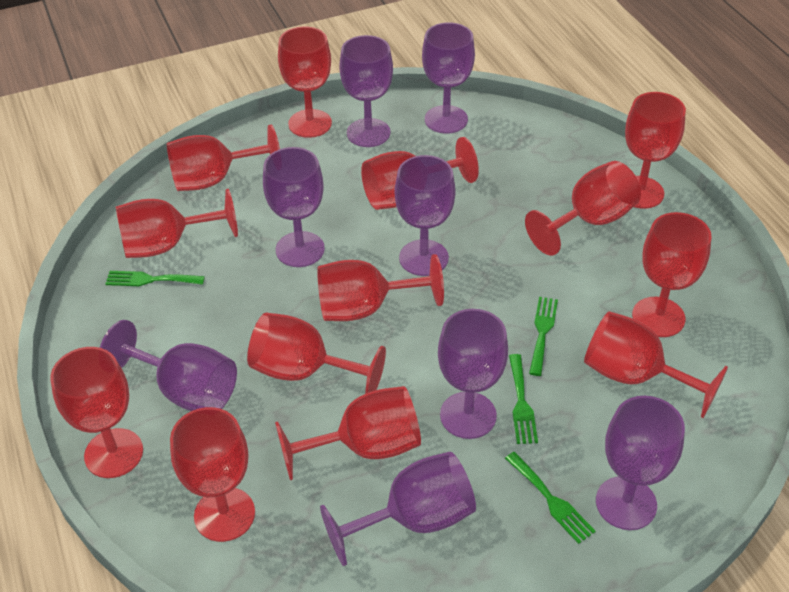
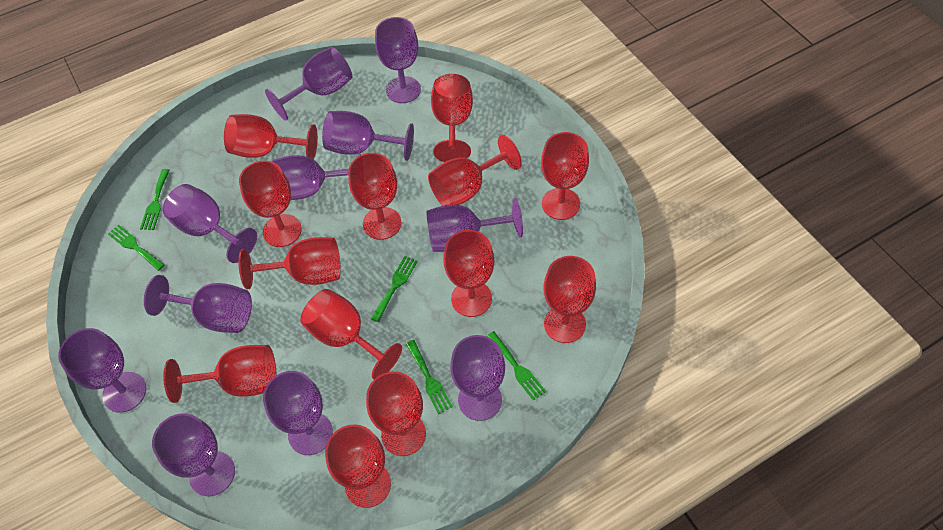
green fork: [105,271,205,286] [505,452,596,544] [509,354,538,444] [529,297,558,376] = 4 -> [108,225,164,271] [140,169,170,230] [371,256,418,322] [406,340,453,414] [487,331,546,401] = 5
purple goblet: [100,320,237,411] [263,147,325,267] [320,452,476,566] [339,35,393,147] [395,155,455,276] [422,22,475,134] [438,309,508,439] [596,396,685,530] = 8 -> [58,328,146,413] [144,275,252,333] [152,413,235,496] [163,184,257,263] [263,371,333,455] [265,47,352,121] [272,152,361,200] [322,111,414,161] [375,17,421,103] [426,198,523,252] [450,335,505,421] = 11

